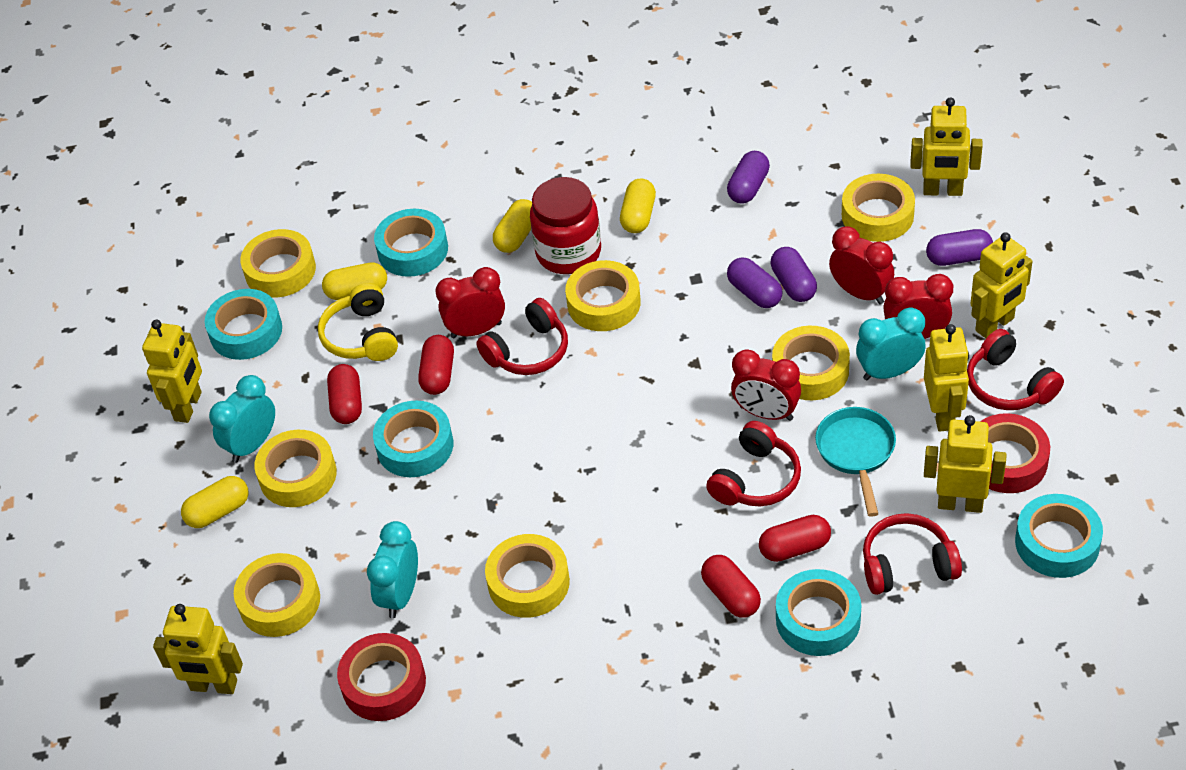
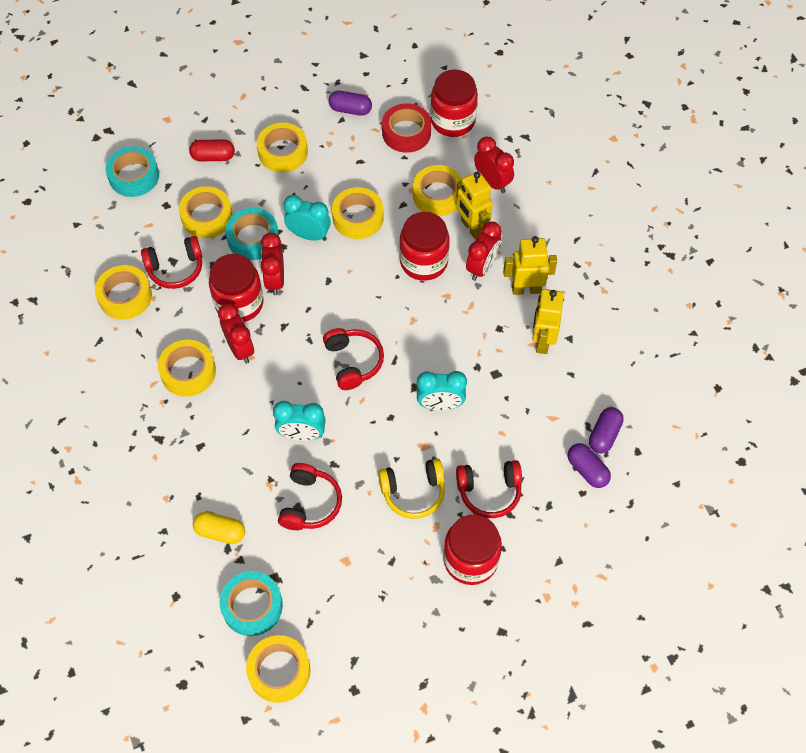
purple capsule: [727,151,770,204] [727,257,782,308] [771,247,817,302] [926,229,993,266] = 4 -> [328,91,372,116] [568,443,611,488] [589,407,624,453] = 3
red capsule: [327,364,362,424] [418,335,454,395] [701,555,761,618] [759,515,831,562] = 4 -> [189,139,235,161] = 1
red jar: [530,177,601,274] = 1 -> [209,254,264,322] [400,212,449,281] [430,69,478,137] [443,515,502,585] = 4
red tape: [337,633,426,721] [980,413,1050,493] = 2 -> [382,103,431,153] = 1
turquoise pan: [815,407,896,517] = 1 -> none = 0
turquoise tape: [205,289,282,360] [373,401,453,477] [374,209,448,277] [776,569,861,656] [1015,494,1103,578] = 5 -> [105,146,159,197] [220,571,283,636] [225,208,279,260] = 3
yellow capsule: [181,476,249,528] [322,262,387,300] [493,199,532,253] [620,179,656,233] = 4 -> [193,512,245,544] = 1
yellow robot: [142,320,202,423] [153,604,243,694] [910,97,983,196] [924,324,969,432] [924,415,1007,513] [970,232,1033,338] = 6 -> [456,171,493,239] [503,236,557,295] [532,289,564,354] = 3

